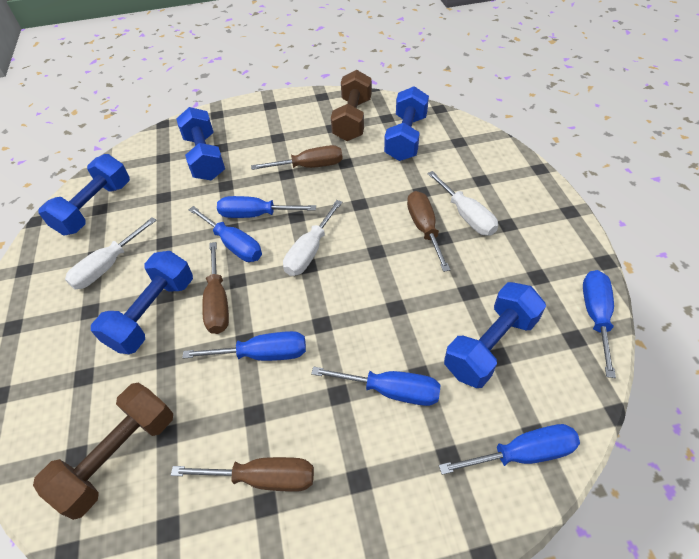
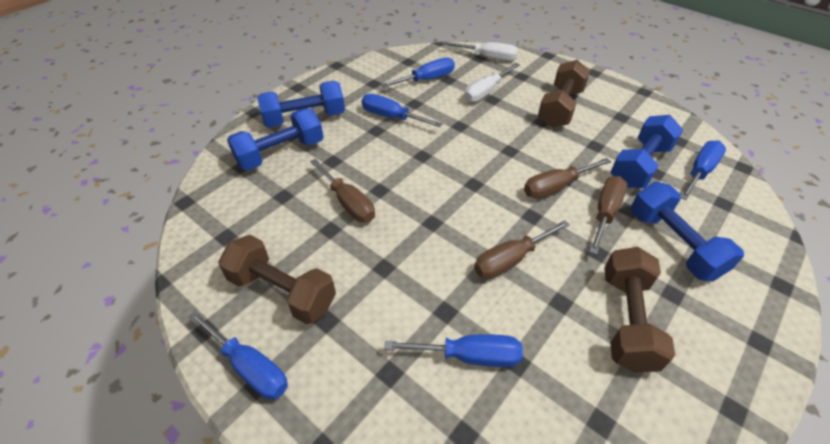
blue dumbbell: [39,154,130,236] [91,251,193,354] [176,107,225,181] [384,86,429,161] [444,282,546,388] = 5 -> [227,108,324,171] [257,81,345,127] [611,115,683,188] [631,182,744,281] = 4
blue screwdriver: [182,331,306,361] [188,206,262,262] [217,196,316,218] [311,367,440,406] [439,424,580,475] [583,270,616,378] = 6 -> [189,311,288,400] [362,94,443,127] [381,57,455,87] [384,334,523,367] [681,140,726,200] = 5
brown dumbbell: [33,383,173,520] [331,70,372,141] = 2 -> [218,235,336,324] [538,60,590,127] [604,247,675,373] = 3
white screwdriver: [65,217,157,290] [283,200,342,276] [427,171,498,236] = 3 -> [443,41,518,61] [464,63,519,103] = 2

